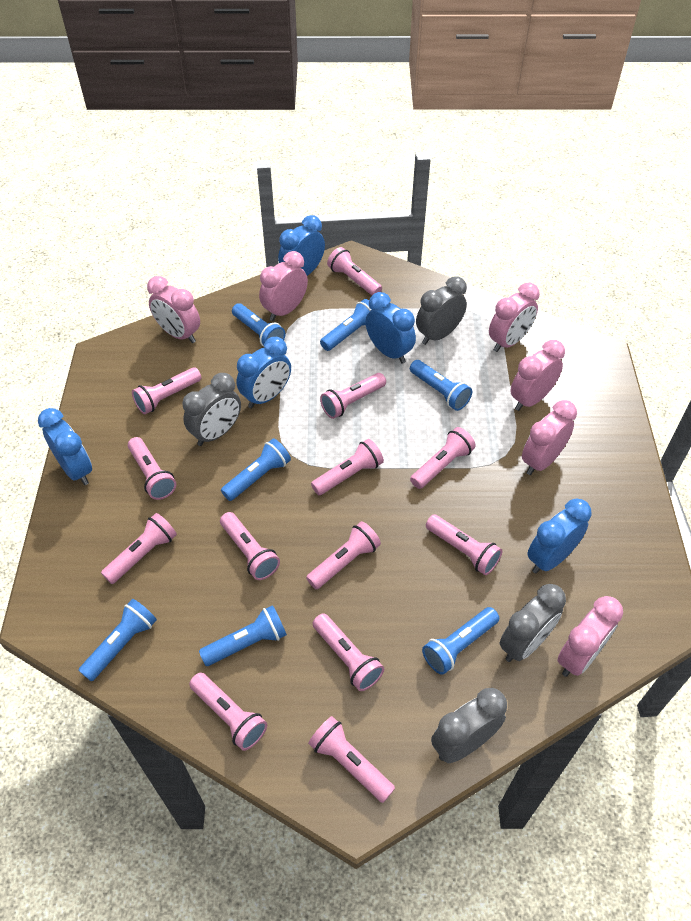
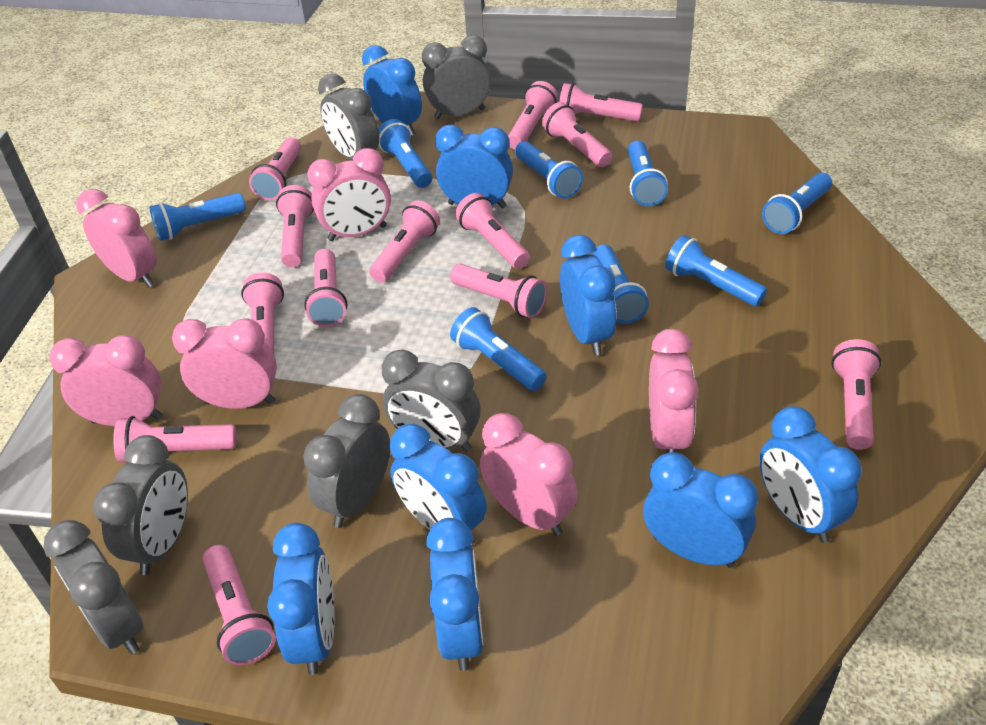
blue clock: [38,408,92,485] [236,337,291,408] [278,215,325,276] [366,292,416,364] [527,499,592,574] = 5 -> [267,523,335,675] [362,45,422,136] [390,424,487,545] [426,518,484,671] [435,125,513,208] [560,235,617,356] [643,452,759,568] [759,406,862,543] = 8
blue flashlight: [78,599,157,681] [199,605,287,666] [221,439,291,501] [232,303,286,347] [320,299,372,351] [410,360,472,411] [422,607,499,675] = 7 -> [149,193,246,241] [378,119,432,188] [450,307,547,391] [515,141,583,199] [592,244,649,324] [628,141,668,206] [665,235,767,306] [762,173,832,234] = 8
grey clock: [182,373,241,446] [416,276,467,345] [431,688,507,763] [499,584,566,662] = 4 -> [43,520,144,654] [93,435,188,575] [303,394,390,528] [318,73,379,160] [381,349,480,452] [422,35,491,120] = 6

